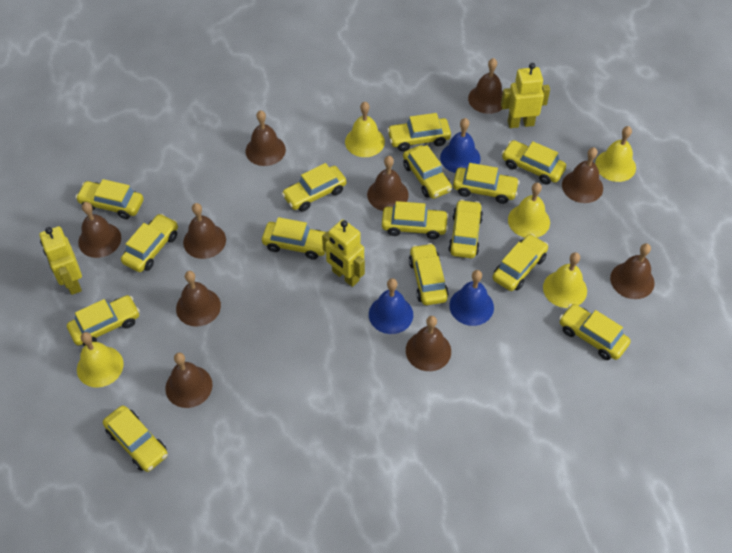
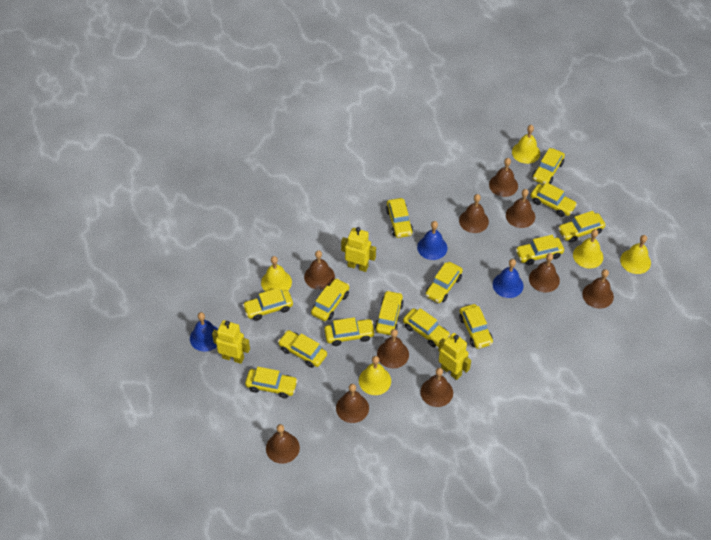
yellow car: [67,295,140,346] [75,179,144,219] [103,405,168,472] [121,214,178,272] [262,217,326,260] [282,163,347,212] [382,201,449,239] [387,113,451,151] [403,145,452,199] [409,243,449,305] [448,199,483,258] [453,163,520,204] [493,234,549,291] [501,140,566,184] [559,304,631,360] = 15 -> [243,288,293,321] [245,367,298,398] [278,330,327,368] [311,278,349,321] [324,317,375,346] [375,290,404,335] [386,198,413,238] [403,308,450,347] [425,262,463,303] [459,304,493,349] [516,235,564,265] [530,182,577,217] [532,148,565,185] [558,211,605,243] = 14

